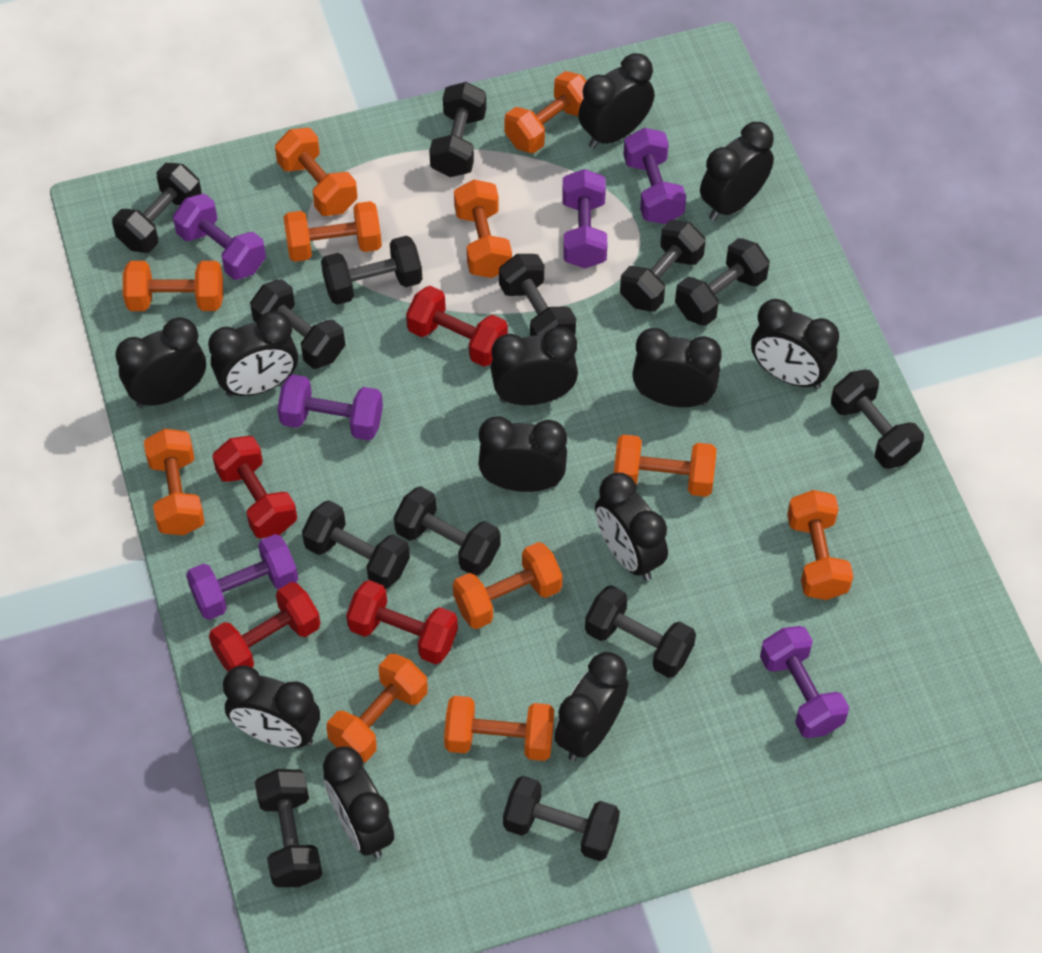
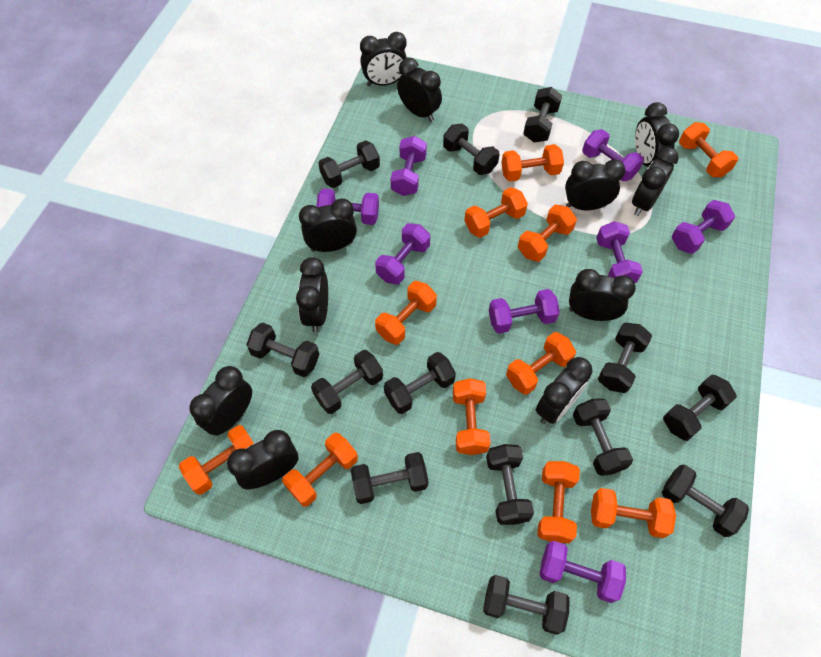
black clock: [115,317,206,408] [208,311,298,397] [223,665,320,748] [323,746,394,858] [478,416,567,492] [491,327,578,405] [555,652,628,761] [578,53,654,149] [595,473,668,581] [632,328,722,407] [700,122,774,221] [751,299,839,389] = 12 -> [190,366,252,436] [227,430,298,489] [296,257,328,332] [299,198,357,252] [360,32,407,86] [397,58,442,122] [536,357,593,424] [565,159,625,210] [569,269,636,321] [632,147,679,216] [635,102,679,167] = 11
purple dumbbell: [173,194,266,280] [186,534,298,620] [277,374,383,441] [562,169,607,268] [624,128,686,224] [760,626,849,738] = 6 -> [316,188,379,225] [375,223,430,285] [391,136,427,196] [489,289,560,333] [540,541,626,603] [582,129,644,181] [596,221,643,283] [672,200,735,254] = 8
red dumbbell: [209,582,320,672] [212,436,297,538] [346,580,458,664] [406,286,508,367] = 4 -> none = 0

